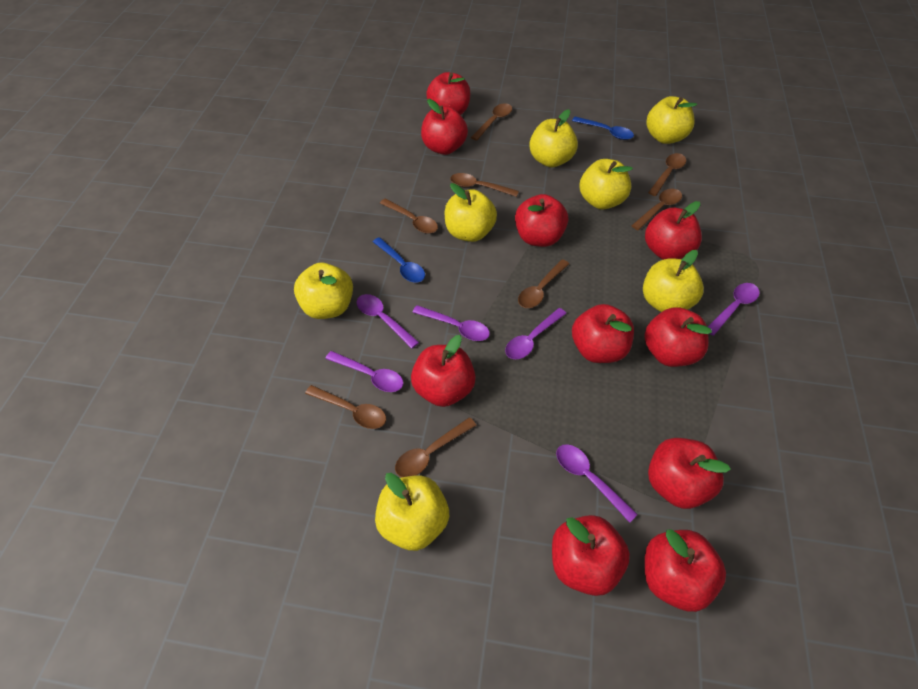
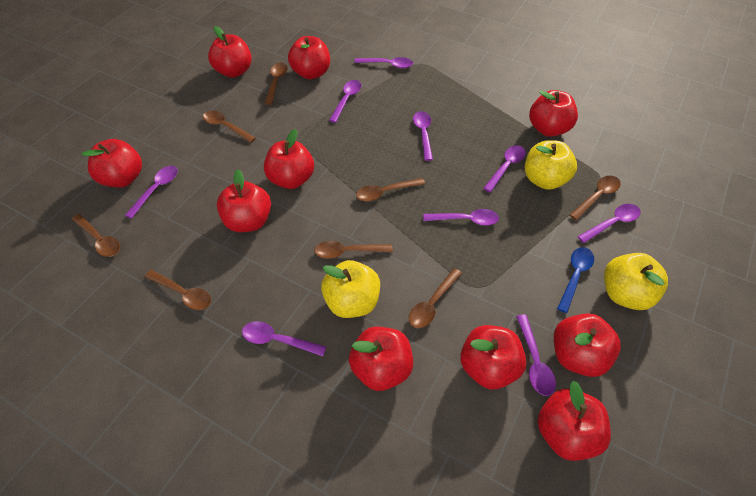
blue spoon: [373,237,425,283] [572,117,634,140] = 2 -> [557,247,594,313] = 1
purple spoon: [325,351,403,392] [357,294,419,349] [413,305,490,341] [505,308,567,359] [556,444,638,523] [708,283,760,336] = 6 -> [125,166,178,219] [242,321,326,356] [329,80,361,123] [355,57,413,68] [413,111,433,161] [423,209,499,226] [483,145,526,192] [516,314,556,396] [578,204,641,243] = 9
yellow apple: [294,263,353,319] [375,473,449,551] [445,183,497,242] [529,109,578,167] [580,159,633,209] [643,250,704,312] [646,96,697,144] = 7 -> [321,260,380,318] [525,140,577,190] [604,253,668,310] = 3

